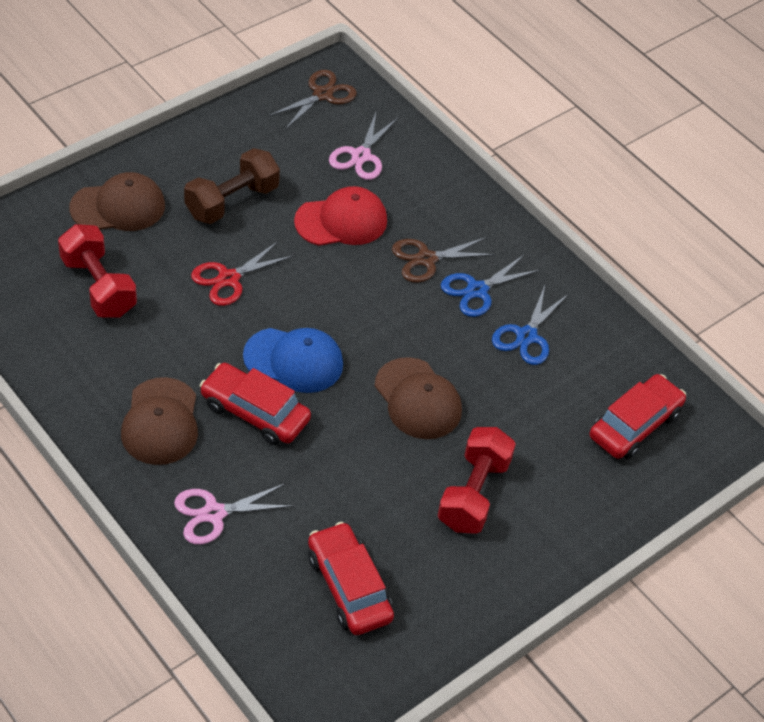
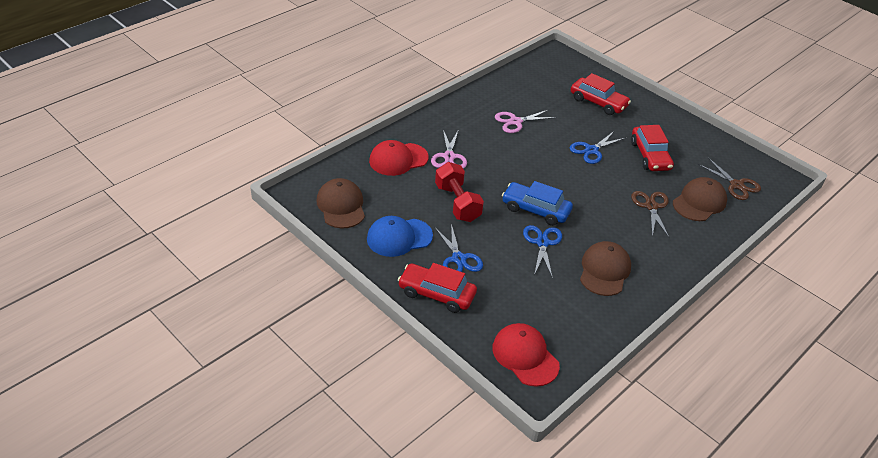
blue car: none = 0 -> [502,181,573,226] = 1
blue scissors: [441,254,540,317] [492,286,568,365] = 2 -> [435,224,483,272] [523,225,562,279] [570,131,625,164] = 3
brown dumbbell: [184,148,280,224] = 1 -> none = 0
red cap: [294,186,387,246] = 1 -> [369,140,429,176] [492,323,560,387] = 2
red dumbbell: [58,224,137,318] [437,427,516,534] = 2 -> [435,162,484,222] = 1
red scissors: [191,241,294,306] = 1 -> none = 0

